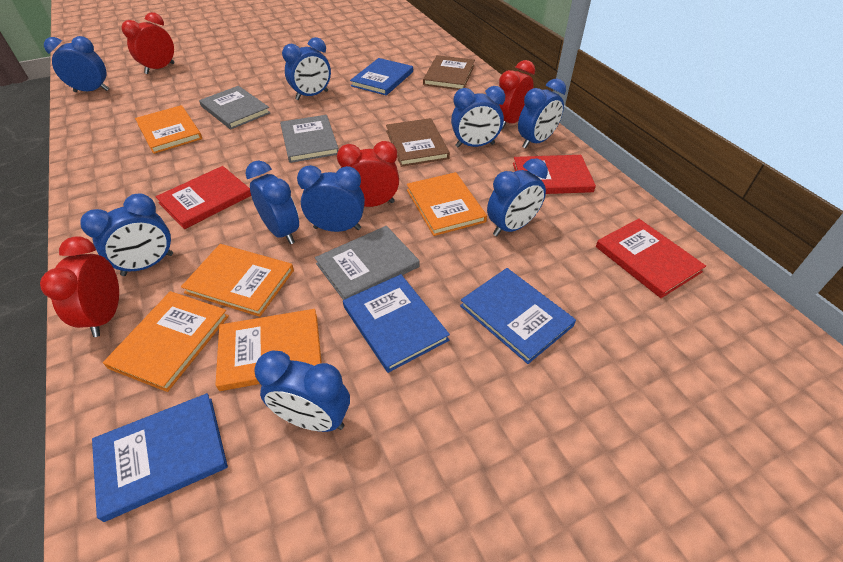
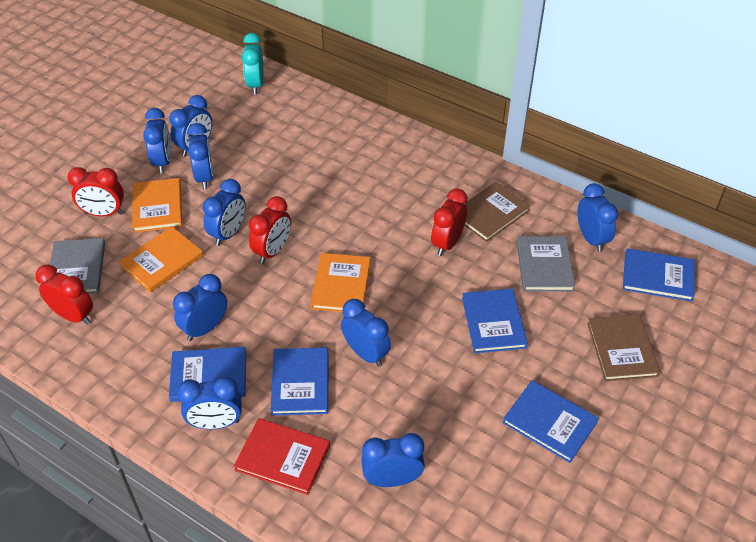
blue book: [92,393,228,522] [343,274,450,373] [350,58,413,96] [460,268,576,364] = 4 -> [169,347,246,402] [271,347,328,416] [462,289,528,353] [502,380,599,463] [623,248,695,302] = 5
grey book: [199,86,270,130] [280,115,338,163] [315,226,419,300] = 3 -> [50,238,105,294] [517,236,575,292] = 2
orange book: [103,291,229,392] [135,105,202,154] [181,244,294,317] [215,309,322,391] [407,172,487,236] = 5 -> [119,226,203,293] [132,178,182,233] [310,253,370,312] = 3
red book: [156,166,251,229] [513,155,596,194] [596,219,706,298] = 3 -> [234,418,330,495] = 1
turquoise clock: none = 0 -> [242,33,264,94] = 1

